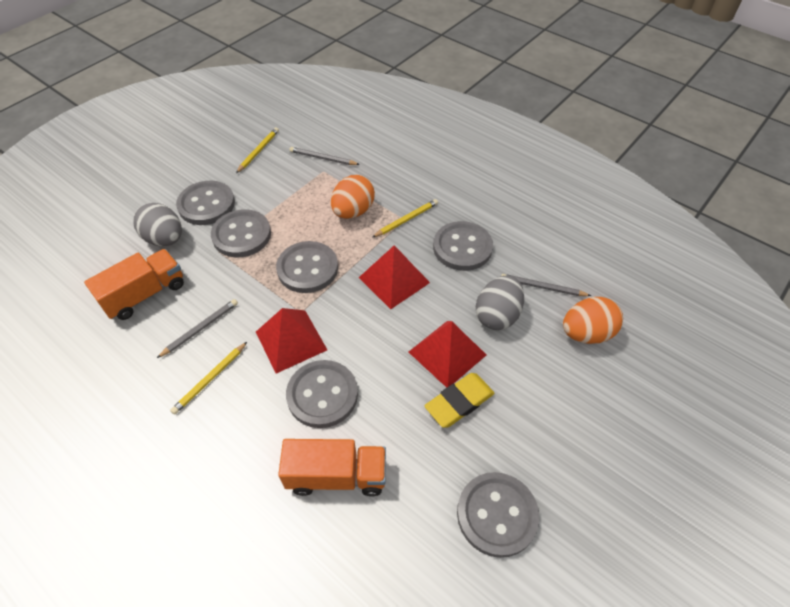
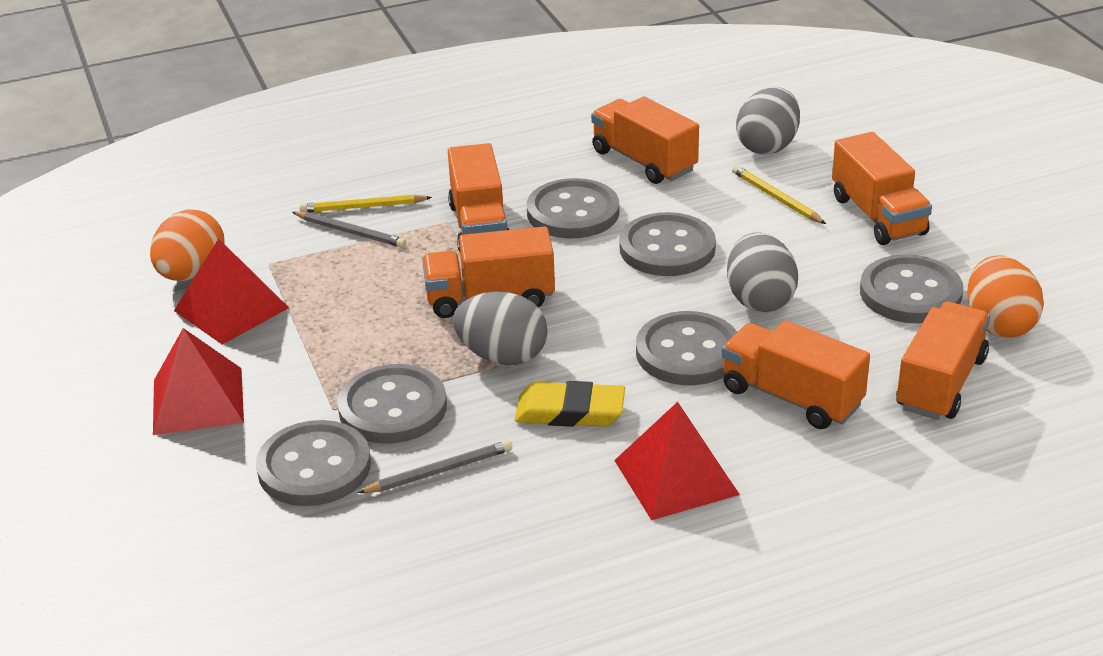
grey egg: [133,203,182,246] [476,275,524,330] = 2 -> [453,291,548,365] [727,232,798,312] [736,87,800,155] = 3
grey pencil: [157,299,238,358] [289,147,360,165] [501,274,591,296] = 3 -> [292,211,406,248] [358,440,512,493] = 2
orange truck: [84,249,184,320] [278,439,386,497] = 2 -> [422,226,555,318] [448,143,509,252] [591,96,699,184] [721,320,870,429] [832,132,932,245] [896,302,990,420] = 6
yellow pencil: [170,342,247,414] [236,127,279,173] [373,199,438,237] = 3 -> [299,194,432,213] [732,165,826,224] = 2

